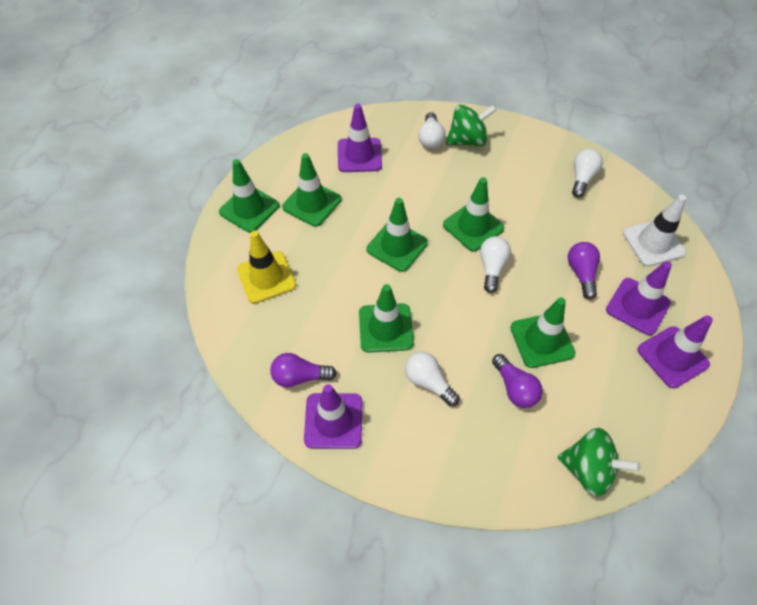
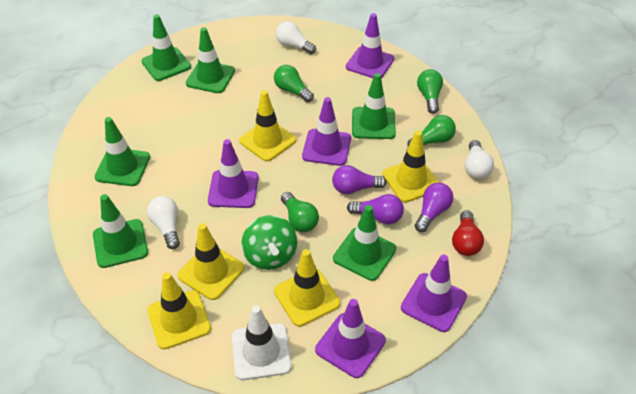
green light bulb: none = 0 -> [274,65,314,103] [281,192,319,232] [407,115,456,147] [417,69,443,114] = 4
green spinning top: [446,105,496,146] [558,428,640,497] = 2 -> [241,215,297,270] = 1
purple traffic cone: [304,384,362,449] [338,104,382,172] [606,261,672,335] [637,315,713,388] = 4 -> [208,139,259,208] [302,97,351,166] [315,299,386,378] [346,13,394,78] [401,255,467,332] = 5
red light bulb: none = 0 -> [452,210,484,256] = 1
white light bulb: [405,352,460,406] [418,112,445,149] [480,236,511,293] [572,149,603,197] = 4 -> [147,196,180,249] [276,22,316,54] [465,140,494,179] = 3
yellow traffic cone: [237,231,296,304] = 1 -> [148,272,211,349] [178,223,245,300] [239,90,296,161] [274,249,340,327] [382,130,440,203] = 5

